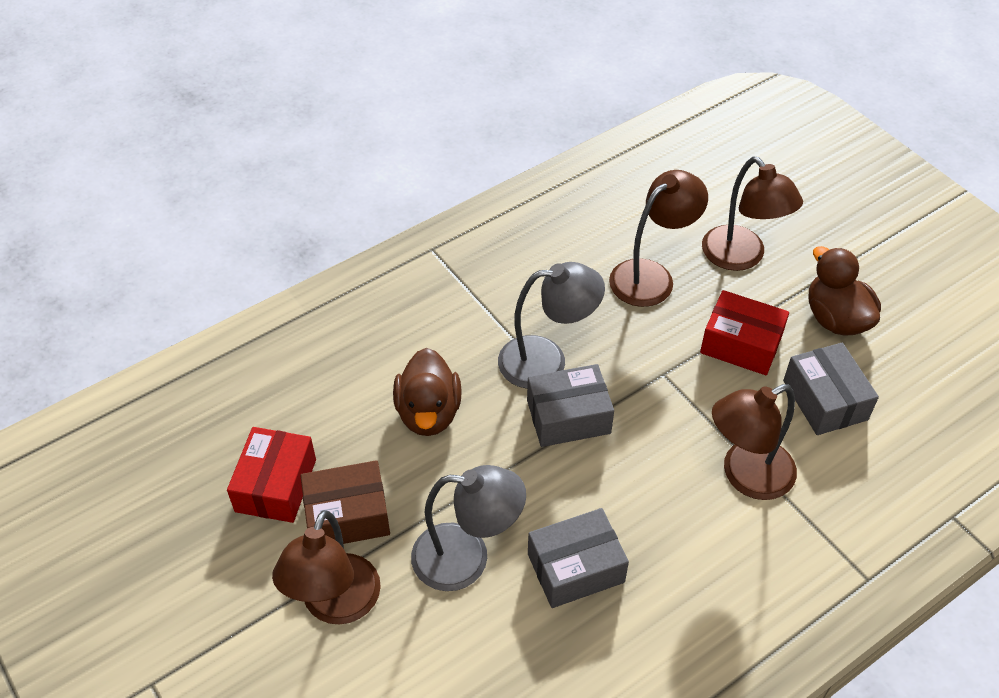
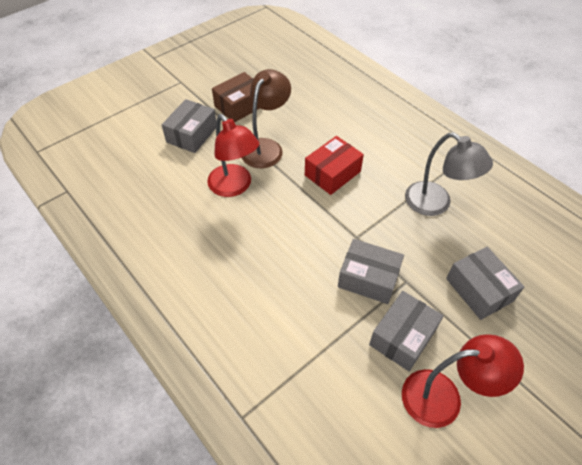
brown duck: [393,348,462,436] [809,246,881,336] = 2 -> none = 0
brown lamp: [272,510,381,624] [609,170,708,307] [702,157,803,271] [712,384,797,500] = 4 -> [242,69,291,168] = 1
grey box: [527,364,614,447] [528,508,629,608] [783,343,879,435] = 3 -> [162,99,216,153] [338,239,404,304] [369,291,444,371] [446,247,524,320] = 4
grey lamp: [411,465,526,591] [498,262,605,389] = 2 -> [405,133,493,216] = 1
red box: [227,427,316,523] [700,290,789,375] = 2 -> [305,136,364,195] = 1
red lamp: none = 0 -> [207,114,259,197] [402,334,524,428] = 2

